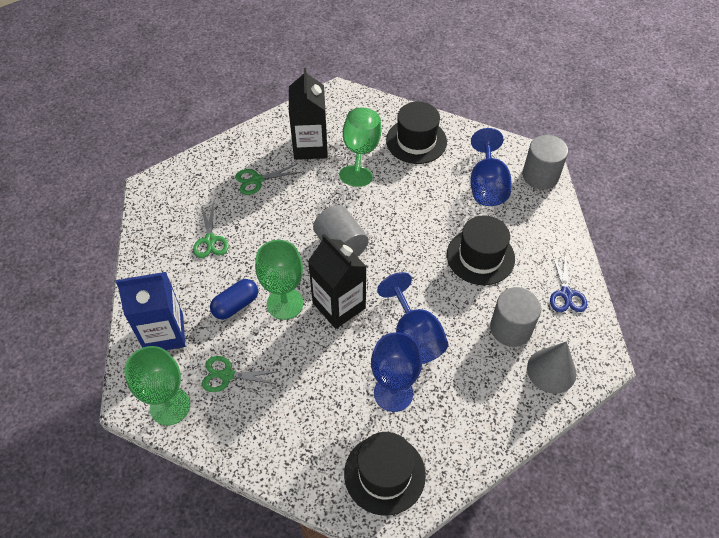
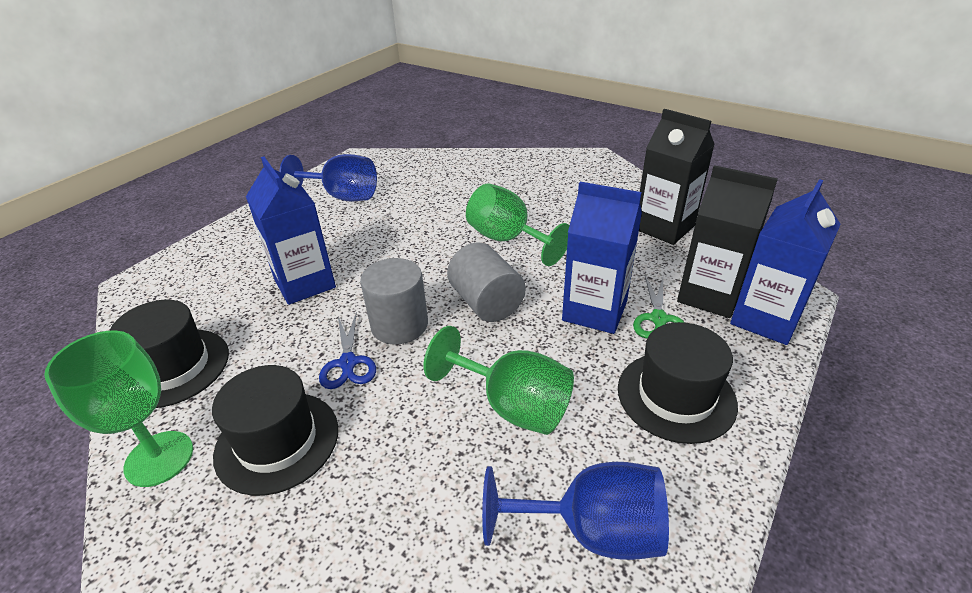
blue capsule: [210,279,258,320] = 1 -> none = 0
blue carton: [116,272,185,350] = 1 -> [246,156,336,305] [562,182,642,334] [730,179,841,345] = 3
blue goblet: [371,332,422,412] [377,272,448,364] [470,128,512,206] = 3 -> [279,154,377,202] [482,462,669,560] = 2
green scissors: [193,205,229,258] [202,356,280,392] [235,164,300,195] = 3 -> [633,276,685,338] = 1
grey cone: [527,341,576,393] = 1 -> none = 0
grey cylinder: [313,205,369,257] [490,287,541,347] [522,135,568,189] = 3 -> [360,258,428,345] [447,242,526,322] = 2

